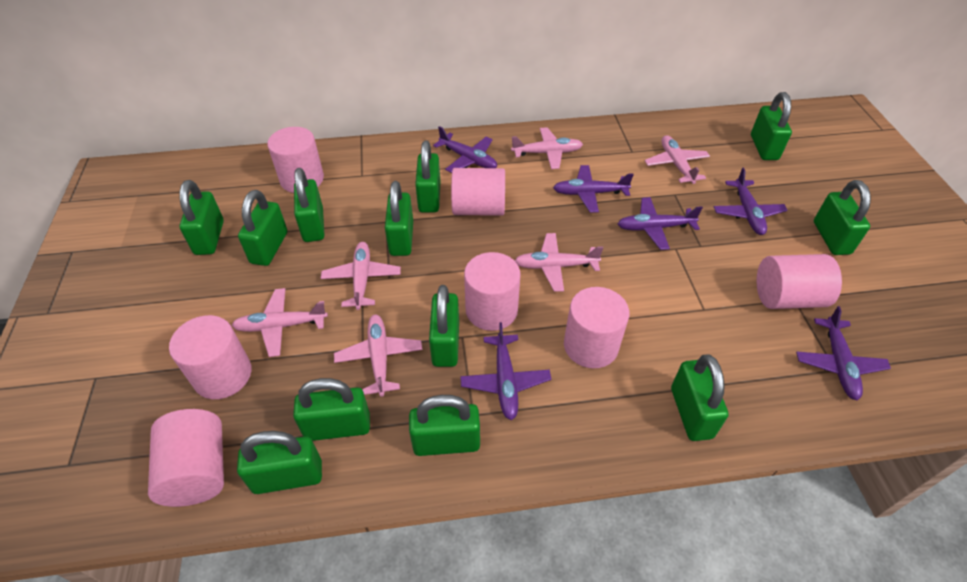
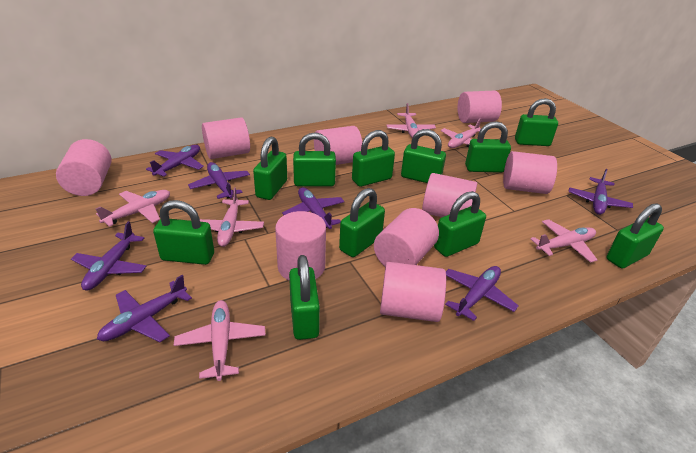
green padlock: [179,180,224,255] [237,431,322,494] [238,190,287,266] [293,378,370,441] [294,168,324,242] [385,181,413,256] [409,395,480,456] [415,141,441,213] [429,285,459,367] [671,355,729,441] [751,92,792,160] [814,180,871,255] = 12 -> [153,200,214,265] [253,136,287,200] [289,255,320,340] [293,132,336,187] [339,188,385,257] [352,130,395,187] [401,129,446,183] [434,191,486,257] [465,121,511,173] [515,98,558,146] [607,203,664,269] = 11
pink cylinder: [148,409,224,507] [169,315,252,399] [267,127,324,193] [451,168,505,216] [464,252,521,331] [564,287,629,368] [756,254,842,309] = 7 -> [56,139,111,196] [202,117,250,159] [275,211,326,280] [314,126,362,165] [374,208,439,266] [380,262,446,322] [422,173,477,217] [457,90,502,123] [503,151,557,194] = 9
purple plane: [433,126,497,173] [460,322,551,420] [553,165,634,212] [618,197,703,250] [714,168,788,235] [796,306,891,400] = 6 -> [71,221,147,290] [97,275,192,342] [146,145,204,176] [188,162,250,199] [282,187,345,229] [445,266,519,321] [569,169,633,215] = 7

